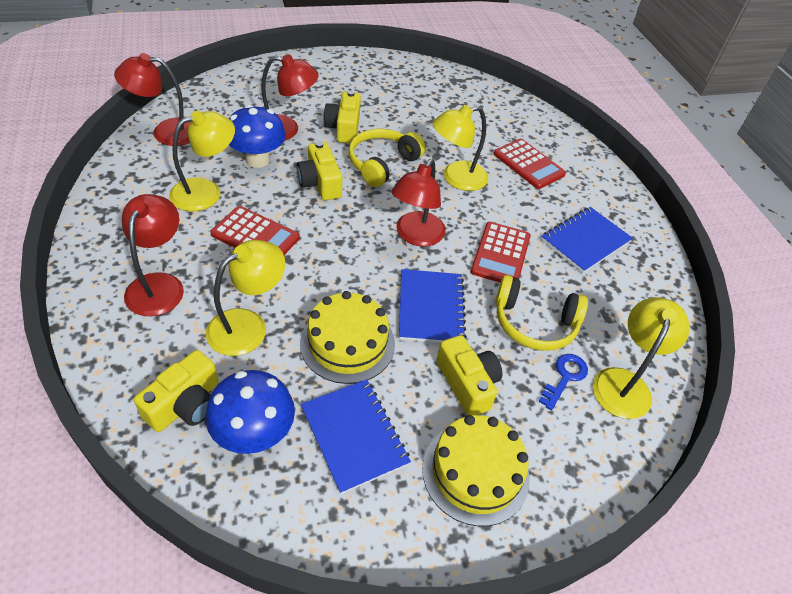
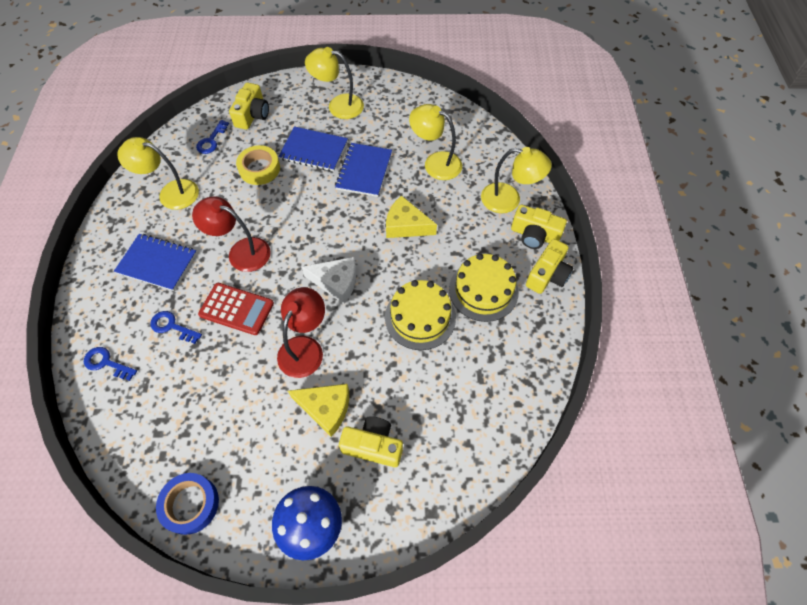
blue key: [538,354,588,410] = 1 -> [84,347,137,381] [150,311,202,344] [196,120,229,154] = 3
blue mushroom: [206,370,295,454] [229,105,286,168] = 2 -> [272,486,342,561] = 1
blue tape: none = 0 -> [156,473,219,535] = 1
red calculator: [210,206,300,255] [471,222,531,283] [494,138,566,189] = 3 -> [198,283,274,335] = 1
red lamp: [114,53,190,146] [122,194,184,316] [261,54,319,141] [391,159,446,247] = 4 -> [192,196,271,272] [277,287,325,378] = 2
white cheese: none = 0 -> [302,257,356,304] = 1
yellow cheese: none = 0 -> [288,384,349,437] [386,195,437,238] = 2
yellow headphones: [348,129,425,187] [495,275,588,351] = 2 -> none = 0
yellow tape: none = 0 -> [236,145,280,185] = 1

